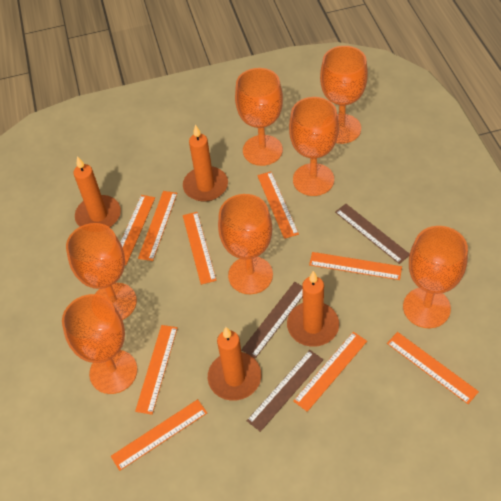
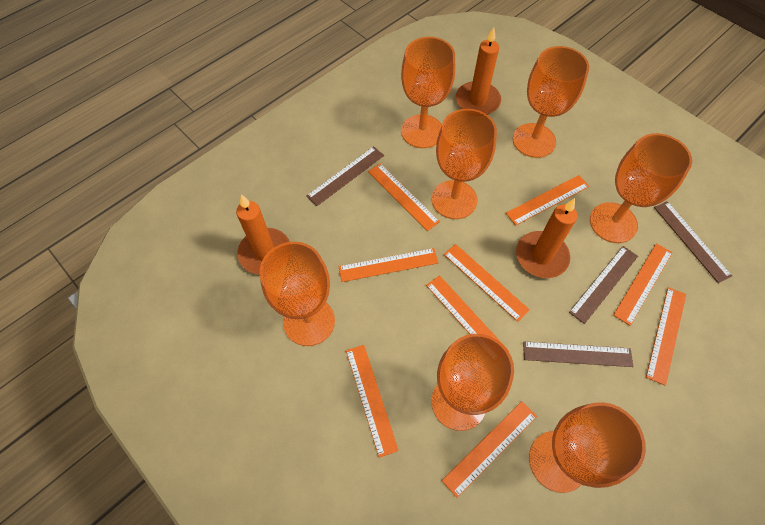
brown ruler: [241,282,303,358] [247,350,323,432] [335,204,410,264] = 3 -> [306,146,384,206] [523,341,633,367] [569,246,638,324] [654,201,732,283] = 4
orange candle: [73,156,121,227] [183,125,228,202] [208,327,261,401] [287,271,339,347] = 4 -> [236,194,290,275] [456,27,501,115] [516,198,577,278] = 3

